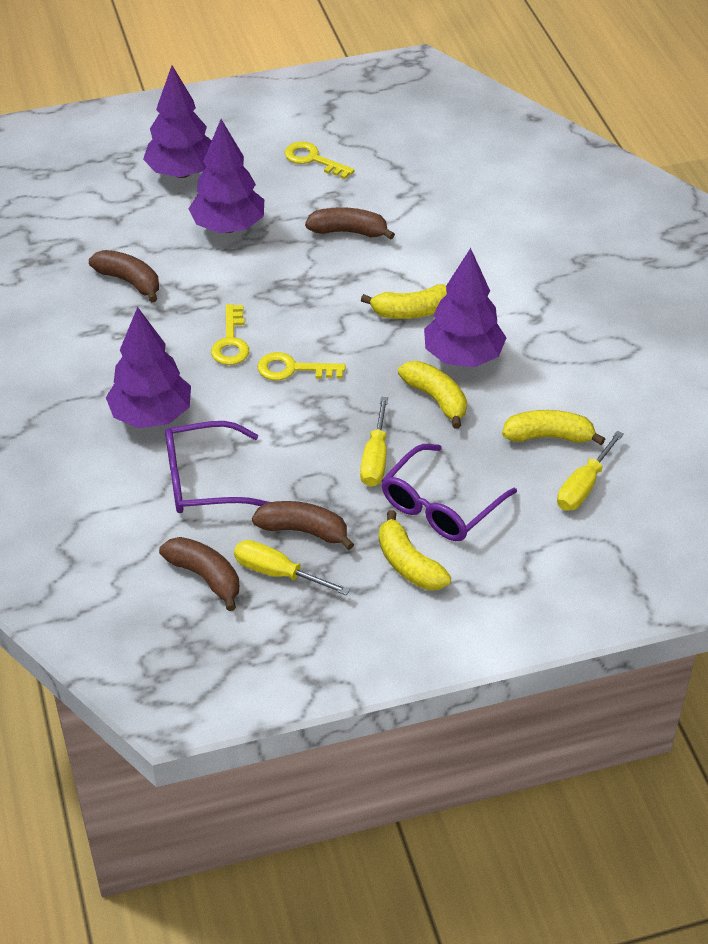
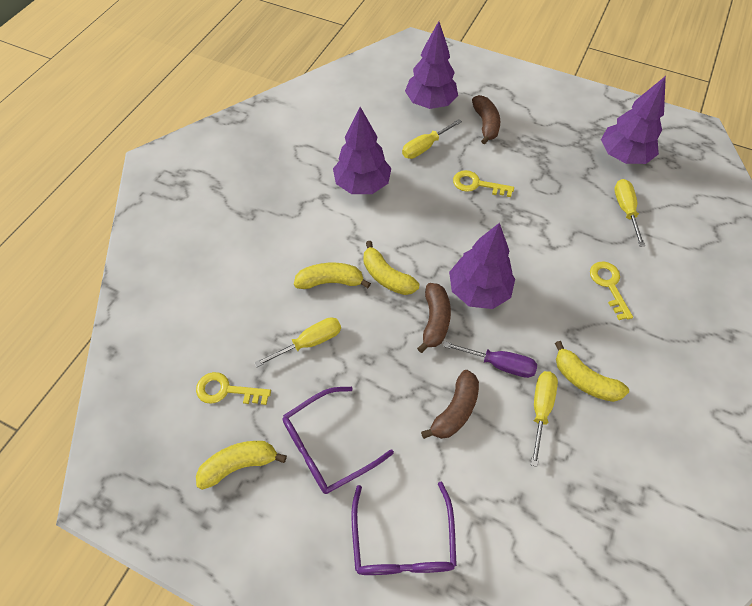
brown banana: [89,250,159,302] [159,537,239,611] [252,501,354,550] [305,207,395,240] = 4 -> [417,283,451,353] [421,370,479,439] [472,95,500,144] = 3
purple screwdriver: none = 0 -> [443,341,537,378] = 1
yellow screwdriver: [234,540,350,595] [360,397,388,487] [557,431,624,511] = 3 -> [254,317,341,367] [402,119,462,159] [531,371,558,467] [614,179,645,246] = 4

